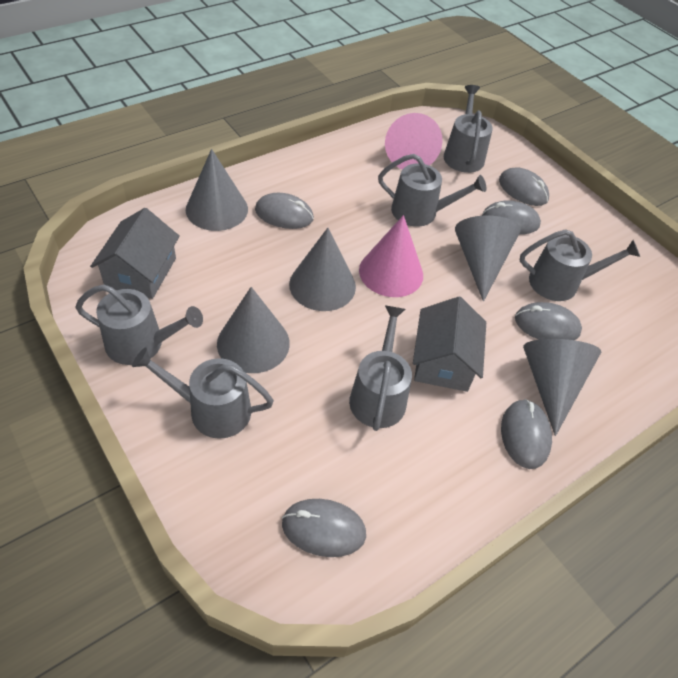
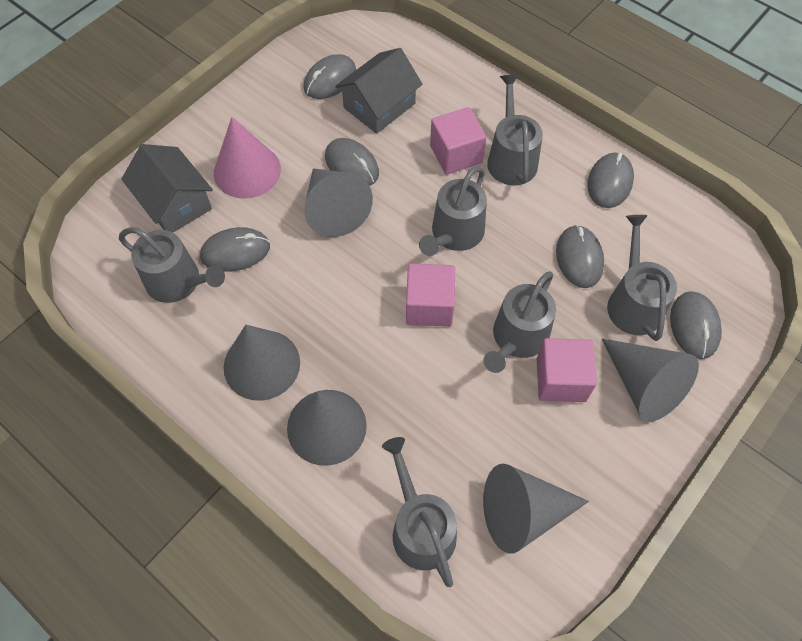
pink cone: [359,215,423,297] [385,113,442,169] = 2 -> [214,117,281,199] = 1
pink cube: none = 0 -> [406,263,455,327] [430,107,486,175] [537,338,597,402] = 3

